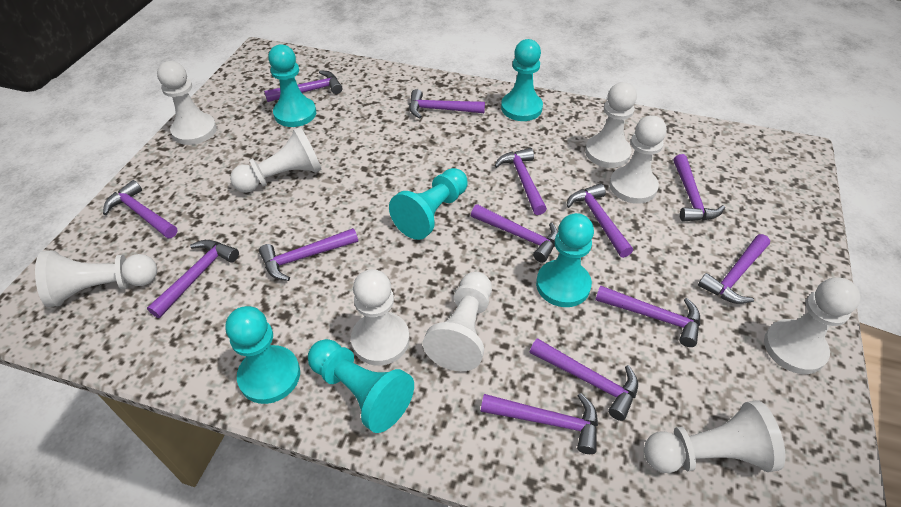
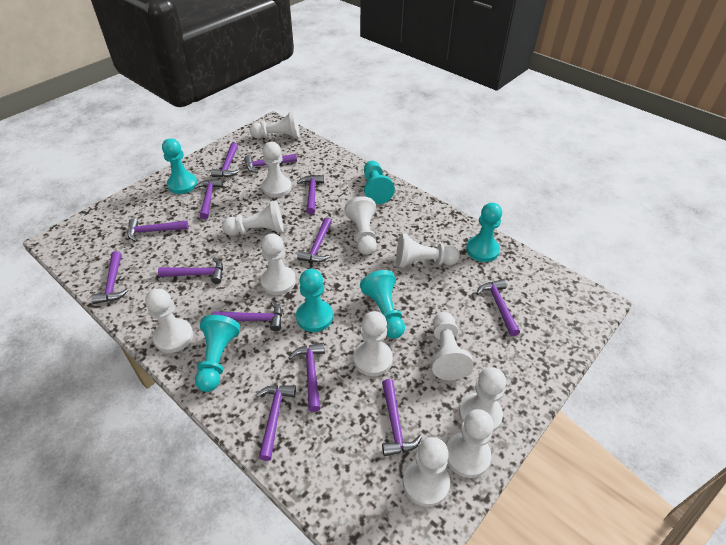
white pawn: [35,250,157,307] [157,61,217,145] [230,127,322,193] [351,269,410,366] [423,272,492,371] [585,82,637,168] [609,115,667,204] [644,400,786,473] [764,278,861,374] = 9 -> [145,288,193,353] [222,201,283,236] [249,111,299,139] [260,233,296,295] [262,142,292,197] [345,196,377,255] [353,311,393,376] [396,233,460,268] [403,437,450,507] [431,312,474,380] [447,409,494,478] [459,367,506,432] = 12

